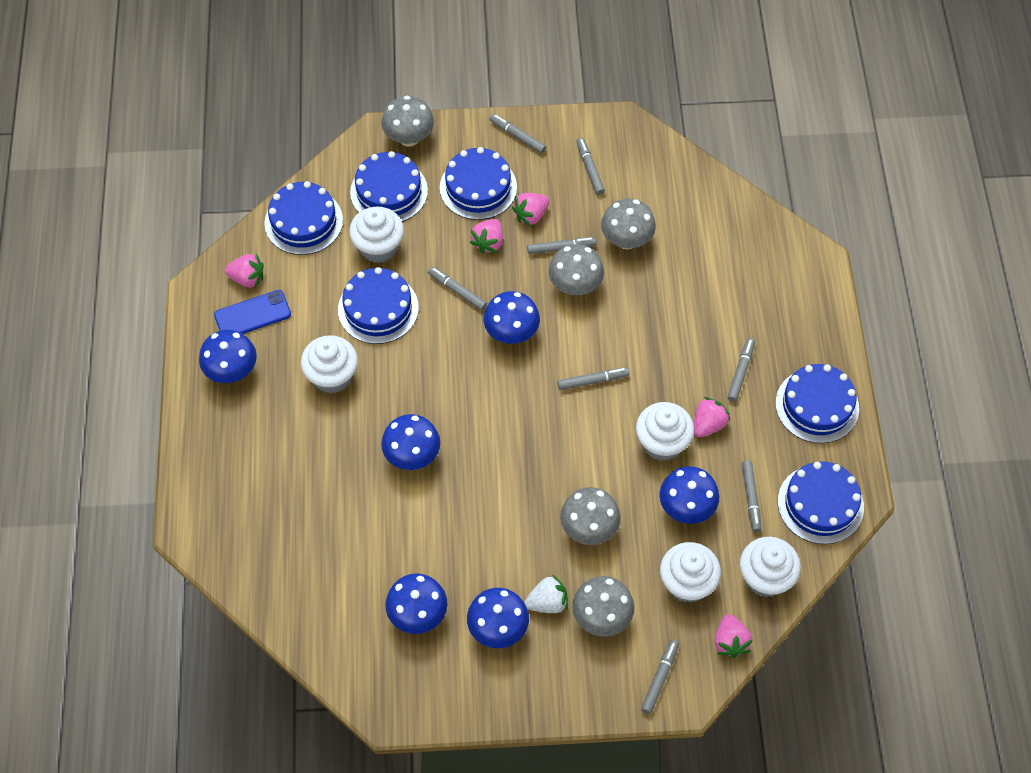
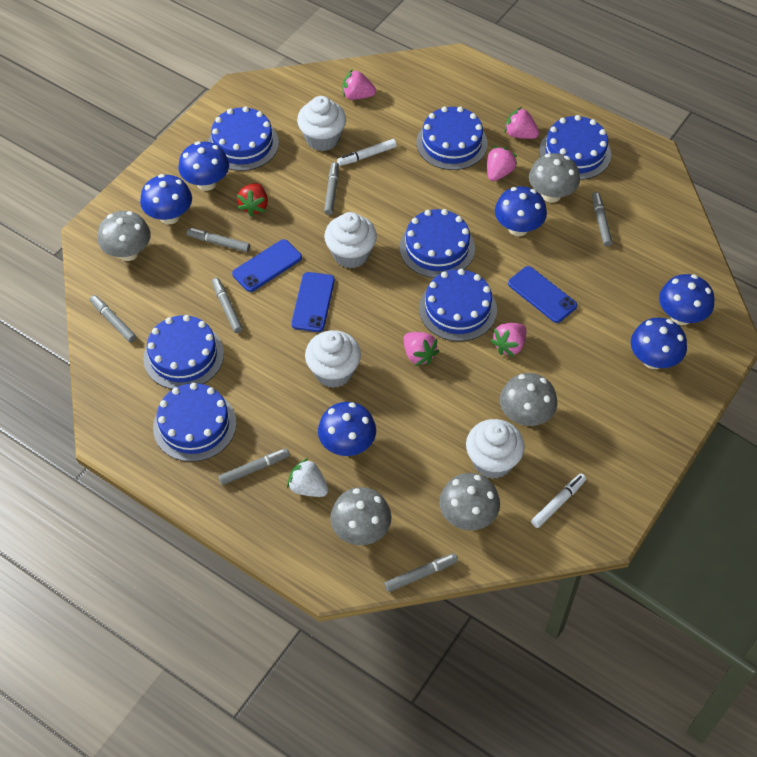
blue cake: [264,181,343,255] [338,267,419,344] [350,151,428,222] [440,147,517,220] [776,364,859,443] [778,461,864,544] = 6 -> [143,315,224,389] [153,383,236,462] [208,106,279,171] [399,209,475,278] [416,106,488,170] [419,269,497,341] [539,115,611,180] = 7
blue phone: [214,290,291,334] = 1 -> [232,239,302,292] [291,272,335,332] [508,266,577,323] = 3
grey marker: [428,267,487,310] [490,114,546,154] [527,238,597,254] [558,367,629,390] [576,138,605,195] [641,640,679,714] [727,338,755,402] [742,460,761,532] = 8 -> [90,295,136,343] [187,228,250,252] [212,278,243,333] [218,448,290,485] [324,162,339,215] [384,553,458,592] [592,192,613,246] = 7
red strawberry: none = 0 -> [237,183,268,217] = 1
white cupcake: [301,335,358,394] [349,207,404,263] [636,402,694,461] [660,542,721,603] [740,537,801,597] = 5 -> [297,96,346,151] [305,330,361,388] [324,212,377,268] [466,419,525,479] = 4
white marker: none = 0 -> [337,139,397,166] [531,474,586,528] = 2

